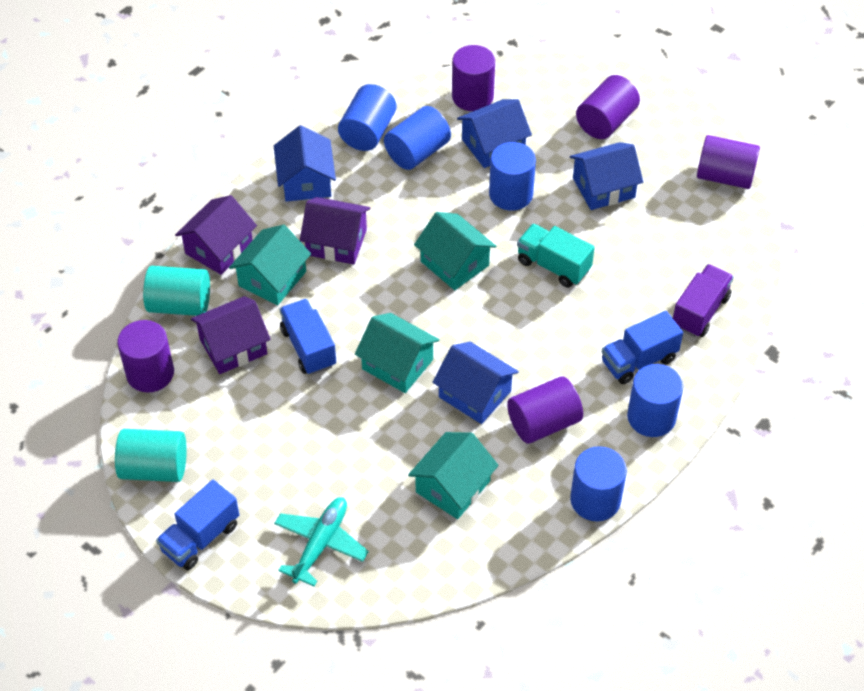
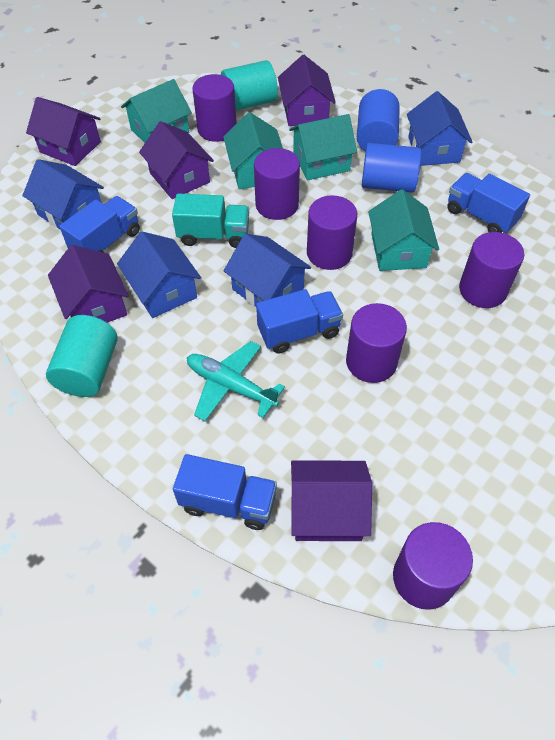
blue cylinder: [338,84,397,151] [384,106,451,170] [489,142,536,211] [570,446,627,521] [627,364,684,437] = 5 -> [357,89,400,151] [362,143,421,193] = 2
blue truck: [156,480,239,570] [280,299,336,375] [602,311,683,384] = 3 -> [59,196,140,253] [173,454,277,530] [256,289,343,354] [447,173,530,234] = 4
purple cylinder: [117,320,174,393] [452,45,495,111] [507,376,583,444] [576,75,640,139] [697,135,760,189] = 5 -> [192,74,237,142] [254,148,300,220] [307,195,357,270] [346,303,407,383] [393,522,473,610] [459,232,524,308] = 6
purple house: [175,195,257,275] [191,296,271,374] [300,197,370,264] = 3 -> [26,97,101,166] [48,245,128,323] [139,121,214,199] [278,55,336,126] [291,461,372,541] = 5
purple truck: [673,264,734,337] = 1 -> none = 0

